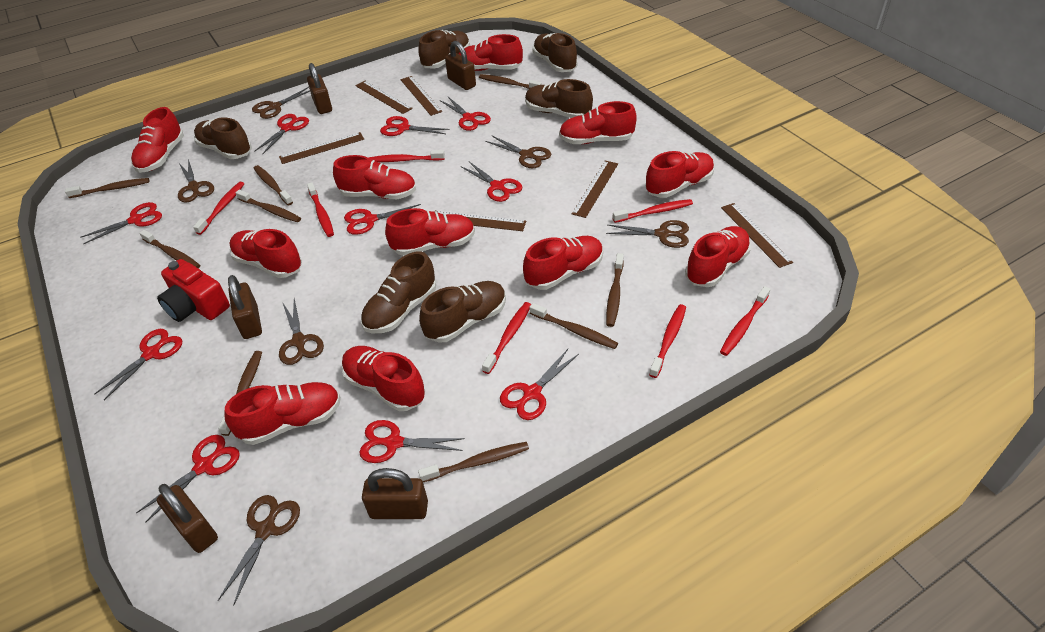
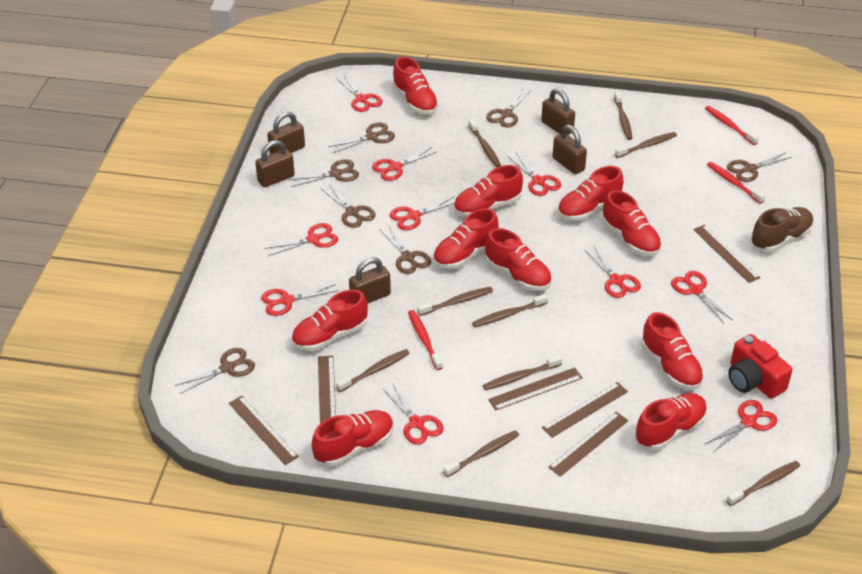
brown scissors: [178,159,214,203] [218,495,300,605] [252,87,310,119] [279,298,324,365] [485,135,552,168] [606,220,689,248] = 6 -> [175,348,255,394] [289,159,359,187] [321,184,376,228] [328,122,395,153] [380,226,431,274] [486,90,530,127] [727,152,792,182] = 7
brown shoe: [194,118,252,159] [361,251,436,333] [418,30,470,69] [419,281,506,343] [525,79,593,118] [532,33,578,72] = 6 -> [751,207,814,252] = 1
red shoe: [131,107,184,173] [225,382,341,445] [230,229,302,278] [333,155,416,199] [341,346,425,411] [385,208,475,256] [459,34,523,71] [523,236,603,290] [559,101,637,144] [646,151,714,198] [685,226,751,287] = 11 -> [291,290,368,351] [312,410,394,466] [392,57,439,114] [433,208,499,269] [453,165,523,217] [485,228,551,291] [557,166,624,221] [602,190,662,256] [635,393,707,450] [641,312,704,390] = 10
red toothbrush: [193,182,244,235] [307,182,334,237] [369,150,445,162] [482,302,531,374] [613,199,693,223] [649,304,686,378] [720,286,770,356] = 7 -> [408,310,443,370] [705,106,759,145] [707,162,765,204] = 3

